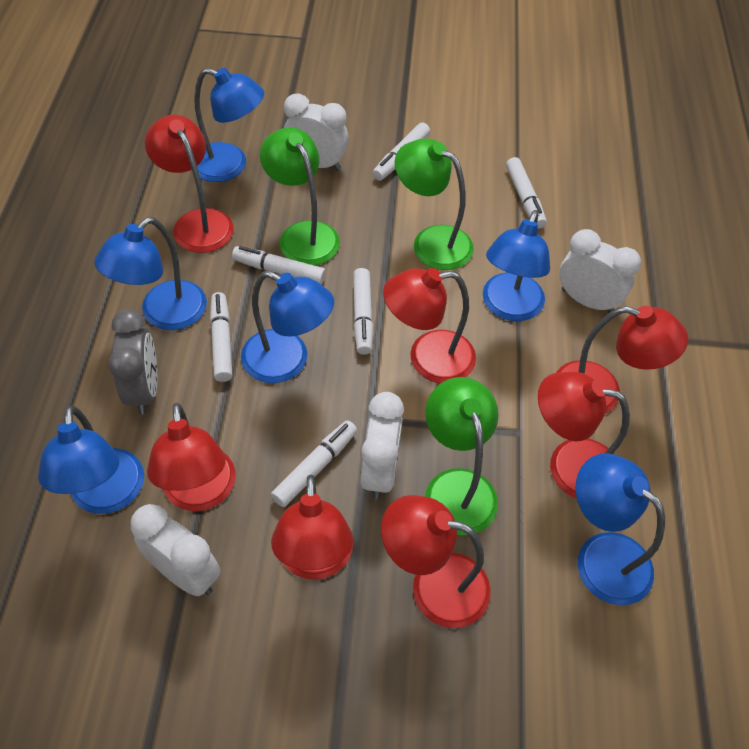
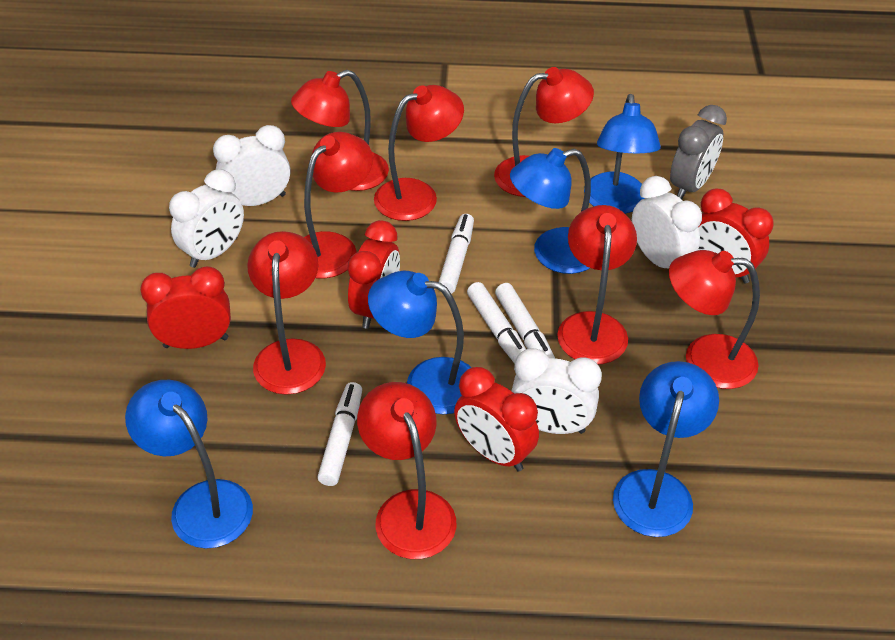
blue lamp: [38,405,144,514] [94,217,207,330] [194,68,264,182] [241,271,334,383] [483,210,550,321] [576,453,665,605] = 6 -> [125,380,253,548] [368,271,472,414] [510,148,591,274] [584,94,661,214] [613,361,719,537] = 5
green lamp: [260,127,340,265] [395,138,474,270] [425,377,499,535] = 3 -> none = 0
red clock: none = 0 -> [140,266,231,349] [348,220,400,329] [454,367,539,471] [698,188,774,284] = 4
red lamp: [145,115,234,253] [147,403,235,511] [271,475,353,580] [381,495,491,628] [383,268,476,383] [538,372,630,499] [556,306,688,414] = 7 -> [247,231,326,395] [291,70,389,191] [304,132,373,278] [357,382,456,559] [374,85,464,221] [494,67,594,197] [557,205,637,364] [669,250,760,389] = 8
white marker: [210,292,233,382] [232,246,326,284] [271,420,357,507] [353,268,373,355] [372,122,430,181] [506,157,547,229] = 6 -> [317,382,362,486] [439,214,474,294] [467,282,526,364] [495,283,555,358] = 4

